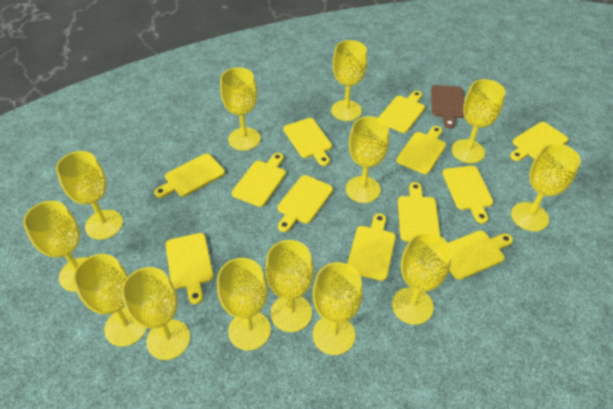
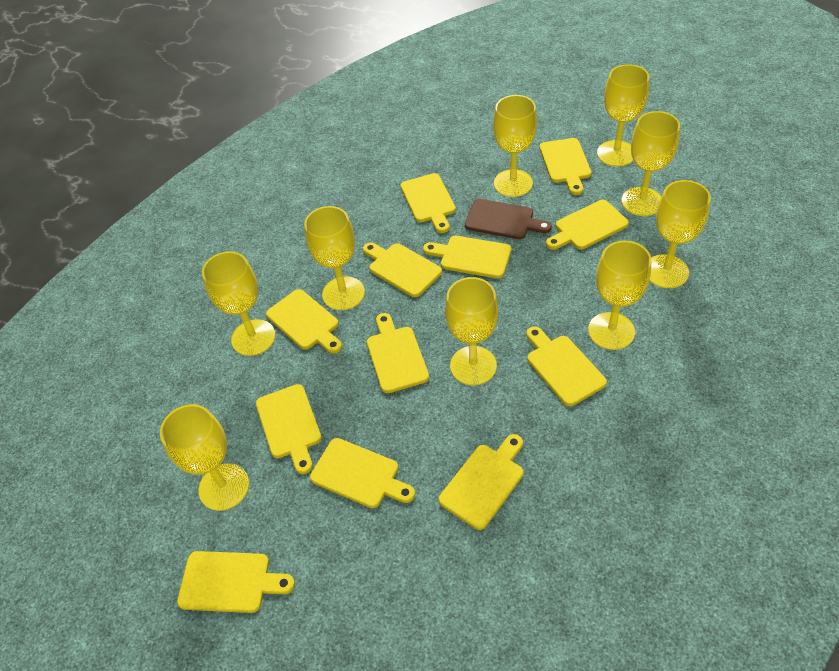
yellow goblet: [23,201,88,292] [56,151,123,240] [73,254,147,347] [122,267,190,360] [217,258,271,351] [220,67,261,151] [265,240,314,332] [313,262,363,355] [331,40,367,121] [346,116,389,203] [392,233,452,325] [452,79,505,163] [511,143,581,231] = 13 -> [160,404,249,511] [202,251,275,356] [304,206,365,310] [445,277,498,385] [493,95,537,197] [588,241,651,350] [597,64,649,167] [621,111,680,216] [649,180,711,288] = 9

